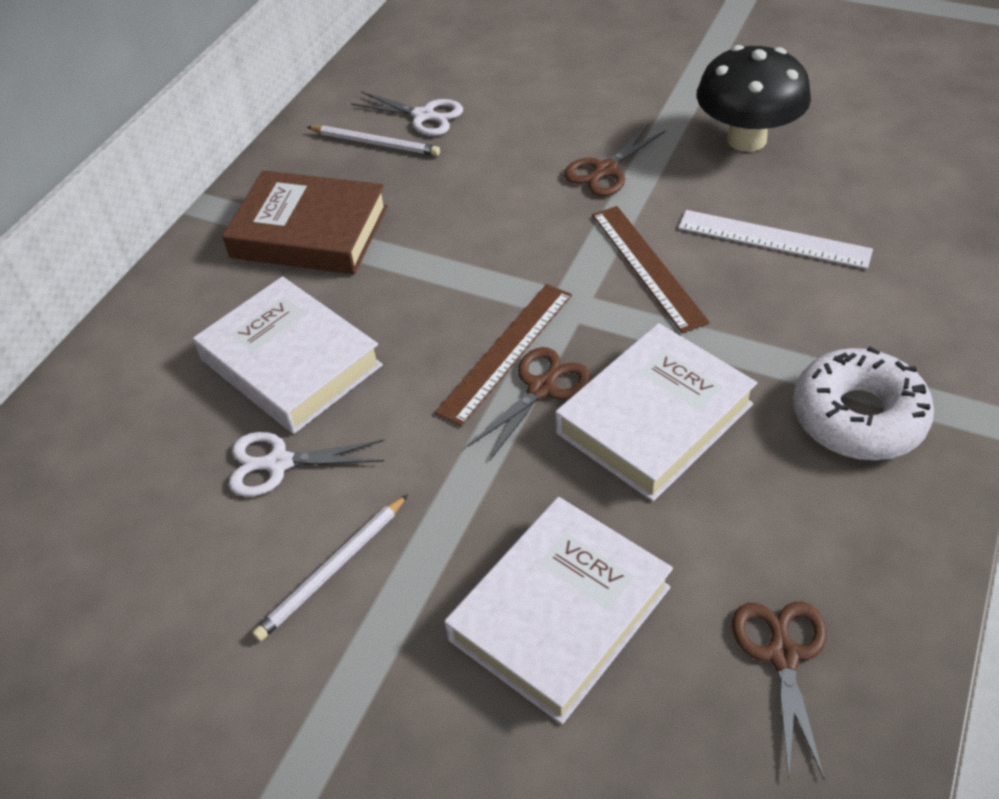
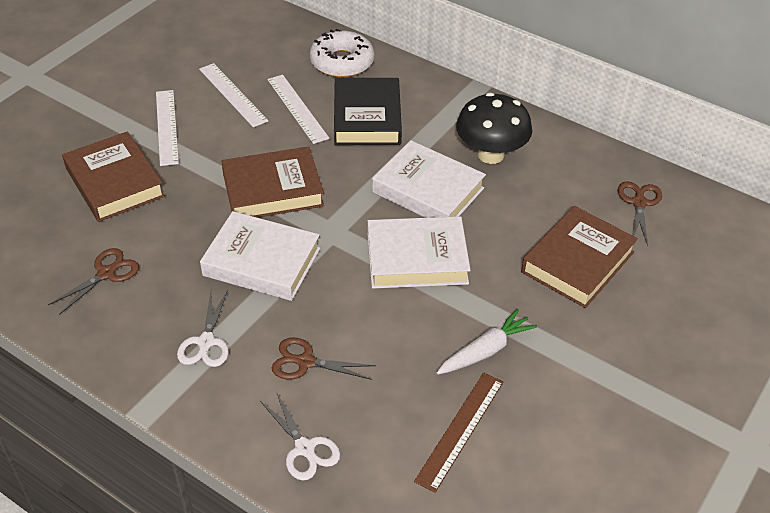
black book: none = 0 -> [334,78,402,145] = 1
brown book: [222,170,388,274] = 1 -> [62,131,165,222] [221,146,324,218] [521,206,638,308] = 3
brown ruler: [435,284,572,426] [592,206,710,333] = 2 -> [414,373,503,493] = 1
white carrot: none = 0 -> [437,309,537,375] = 1
white pencil: [252,494,408,642] [307,125,440,156] = 2 -> none = 0
white ruler: [678,210,873,269] = 1 -> [156,90,179,166] [199,63,268,128] [267,75,330,144] = 3

